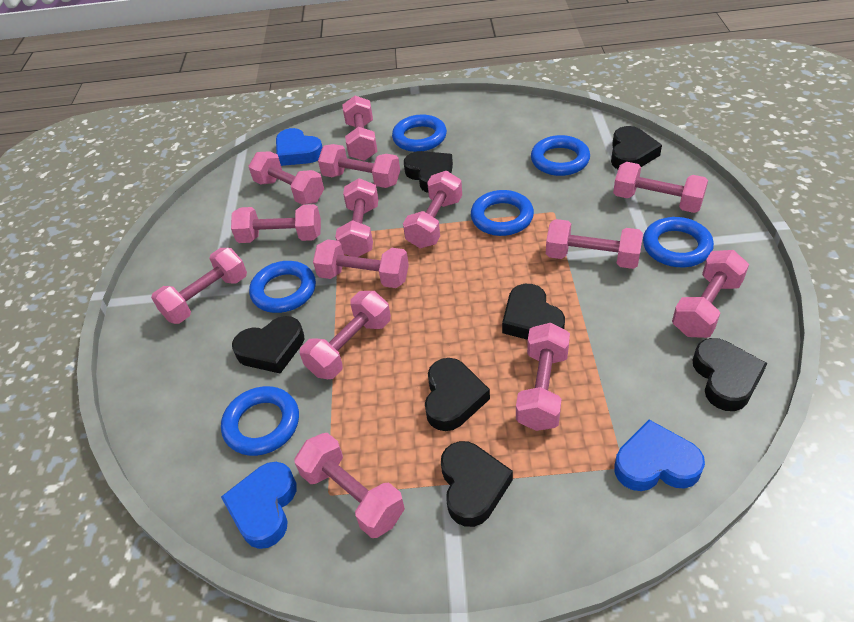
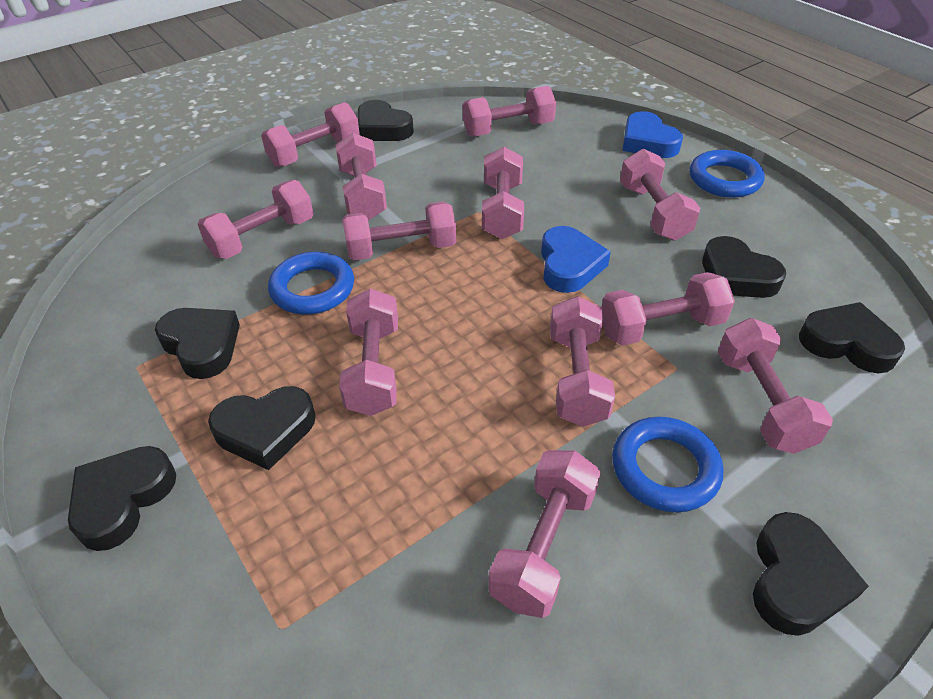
blue heart: [221,462,297,549] [276,128,322,166] [614,420,705,491] = 3 -> [541,226,611,293] [623,111,683,158] = 2
blue ring: [221,386,299,456] [249,261,316,313] [392,115,447,152] [471,190,534,236] [531,135,590,176] [643,217,714,267] = 6 -> [268,252,354,314] [612,417,723,512] [690,150,764,198] = 3
pink dumbbell: [151,248,247,324] [231,204,321,243] [249,151,324,205] [295,433,405,538] [300,291,391,379] [313,239,409,288] [318,144,400,188] [335,178,378,257] [342,96,378,161] [403,171,462,248] [516,323,570,431] [546,219,643,269] [613,162,708,213] [672,250,749,338] = 14 -> [198,180,314,259] [261,102,360,167] [335,133,387,221] [339,288,398,416] [342,201,456,260] [463,86,556,137] [482,147,524,239] [488,450,601,618] [550,296,615,427] [602,272,735,346] [620,149,701,241] [718,318,833,454] = 12

